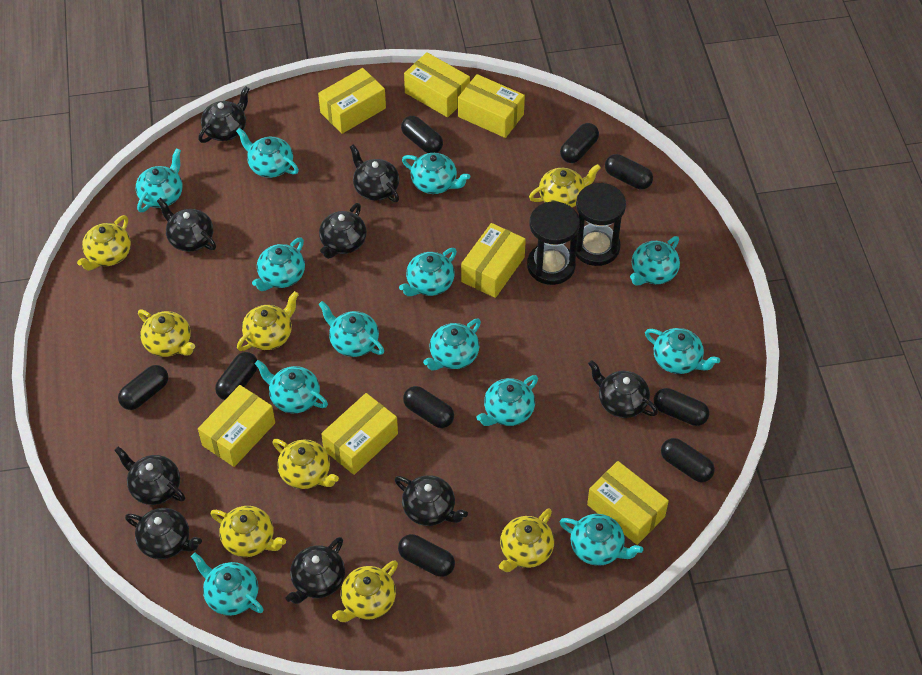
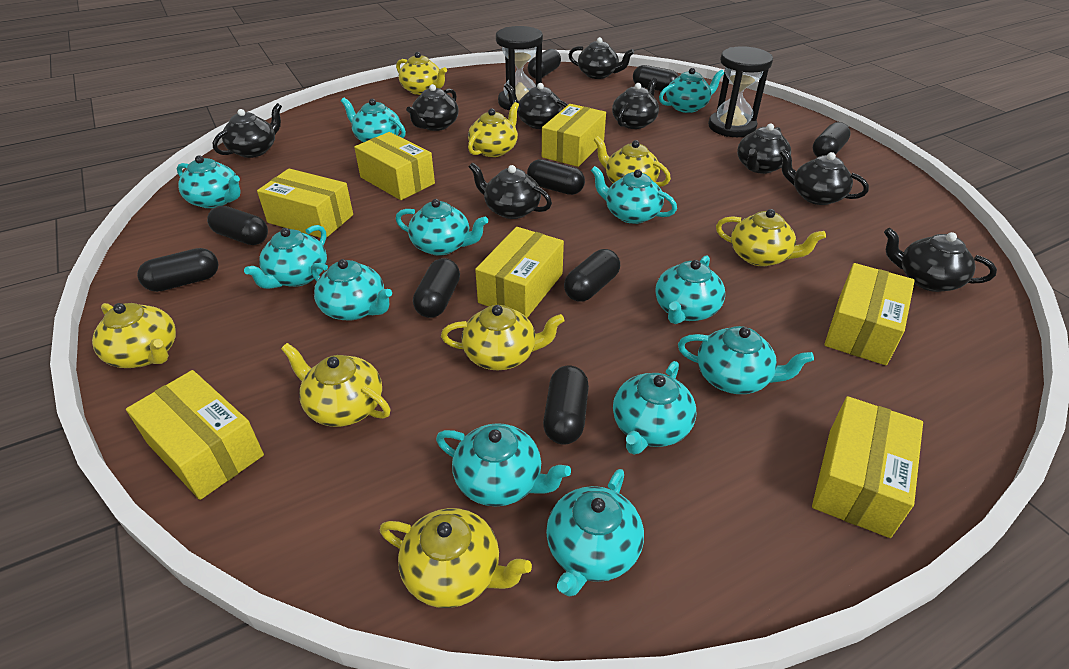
turquoise teapot: [136,148,183,212] [191,553,264,616] [236,128,299,178] [252,237,305,291] [255,360,328,413] [318,301,384,357] [399,248,457,296] [402,153,470,194] [423,319,481,370] [476,375,538,426] [560,514,643,566] [630,236,680,285] [645,328,720,374] = 13 -> [177,155,240,209] [244,225,327,289] [311,259,392,320] [341,98,406,142] [396,199,488,256] [436,423,571,506] [546,469,644,597] [591,166,677,224] [613,361,696,455] [655,255,725,324] [659,68,724,113] [678,326,814,394] = 12

